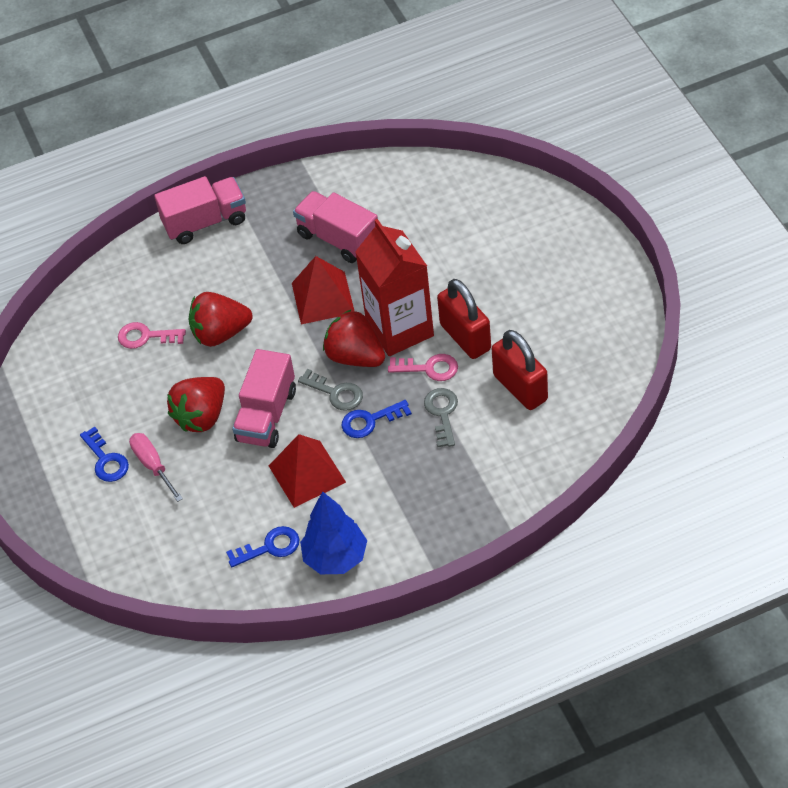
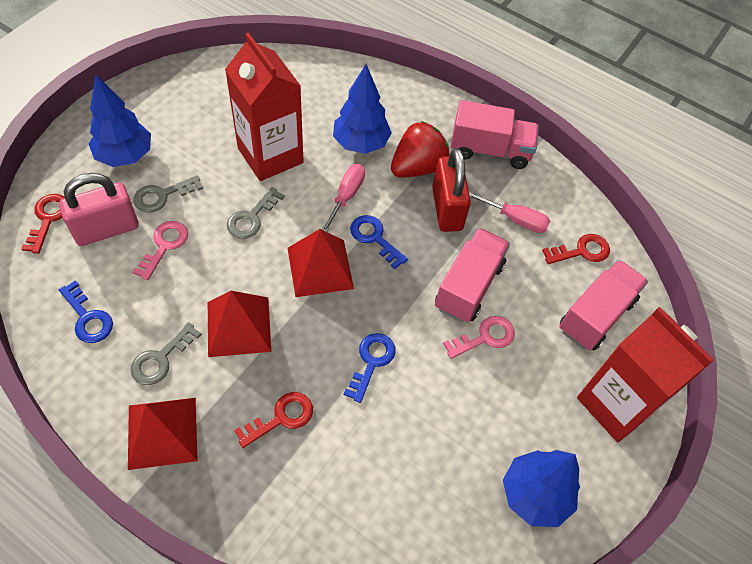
blue tree: [300,491,367,574] = 1 -> [89,75,151,167] [333,64,392,154] [503,450,580,527] = 3
grey key: [298,369,363,411] [424,388,458,447] = 2 -> [131,322,202,385] [133,175,203,213] [227,187,285,239] = 3
pink padlock: none = 0 -> [59,173,139,246] = 1
pink screwdriver: [129,433,183,502] = 1 -> [321,164,365,232] [469,191,550,233] = 2
red carton: [355,219,434,356] = 1 -> [225,32,304,181] [577,307,714,443] = 2
red key: none = 0 -> [21,194,64,254] [234,392,313,448] [542,234,610,264] = 3
red padlock: [437,279,491,359] [492,330,548,410] = 2 -> [432,148,471,232] = 1
red pyramid: [269,434,346,508] [292,256,354,325] = 2 -> [128,398,198,470] [208,291,271,357] [288,229,354,297] = 3
red strawberry: [167,377,225,432] [189,292,253,347] [323,309,385,367] = 3 -> [391,121,449,178] = 1

